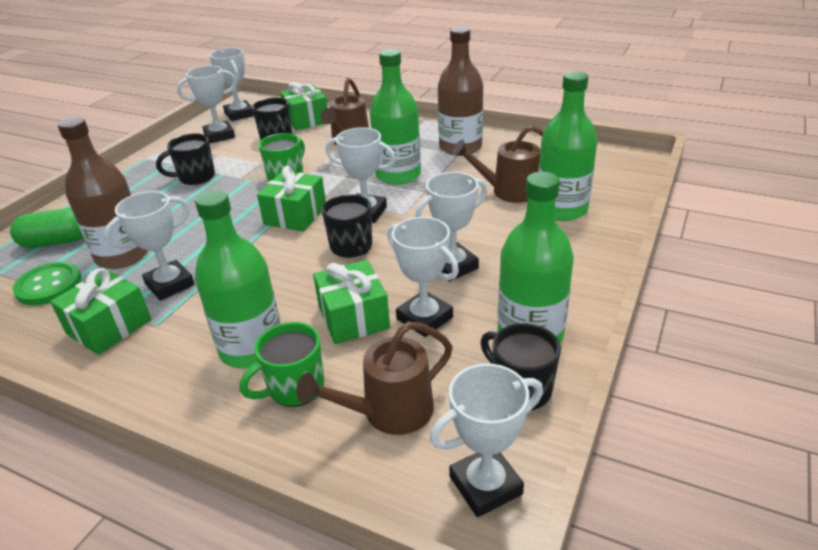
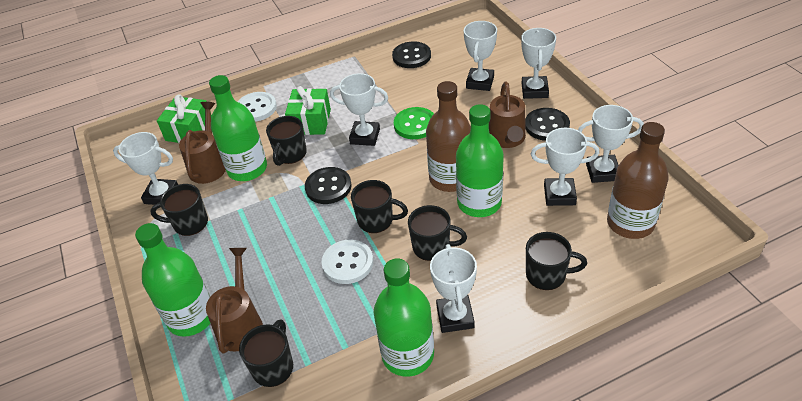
black button: none = 0 -> [305,167,352,204] [392,41,431,68] [525,108,570,141] = 3
black mug: [156,133,215,185] [252,98,292,140] [322,195,372,258] [480,323,561,410] = 4 -> [150,184,208,236] [239,319,293,387] [266,116,307,166] [351,180,408,233] [408,205,467,261] [526,232,587,290] = 6
green capsule: [10,208,83,248] = 1 -> none = 0
green gift: [50,268,152,355] [257,166,326,232] [280,82,328,131] [313,260,390,344] = 4 -> [157,95,212,143] [285,86,331,135] = 2
green mug: [239,322,324,407] [258,133,305,182] = 2 -> none = 0
white button: none = 0 -> [237,92,277,122] [321,240,373,284] = 2

